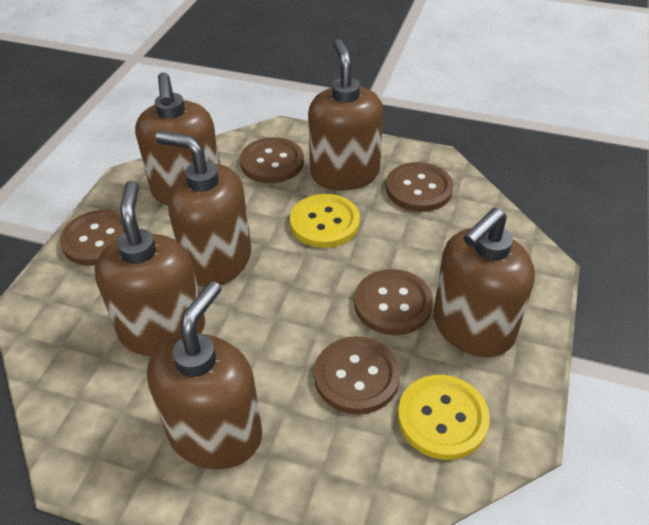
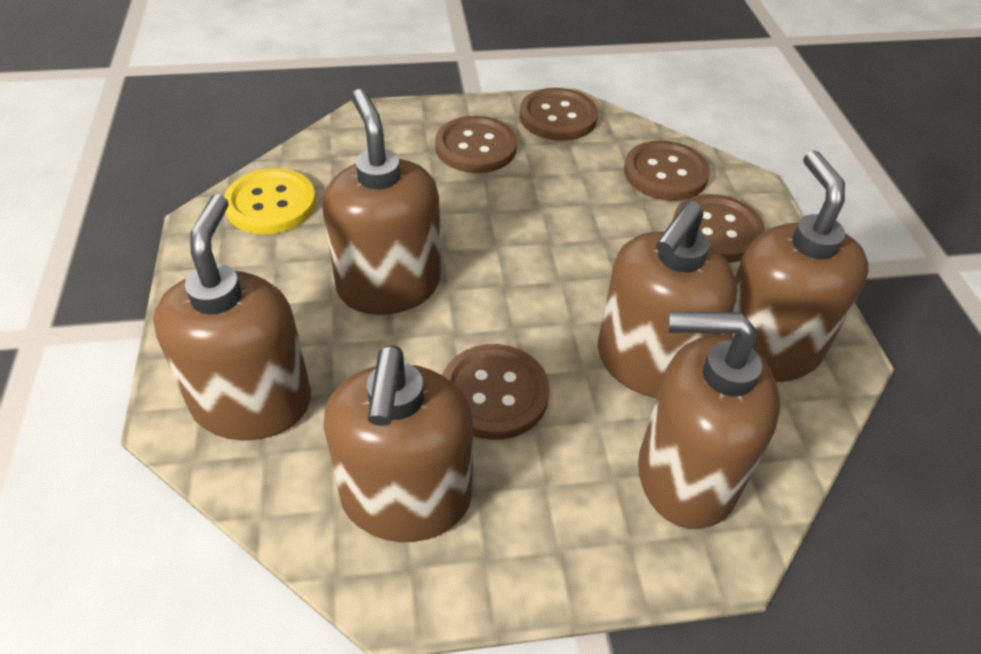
yellow button: [290,194,360,248] [398,375,490,460] = 2 -> [224,168,316,234] = 1

